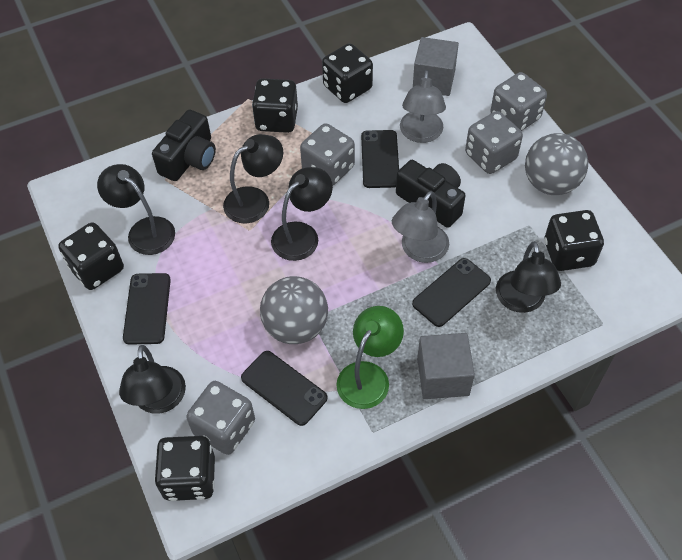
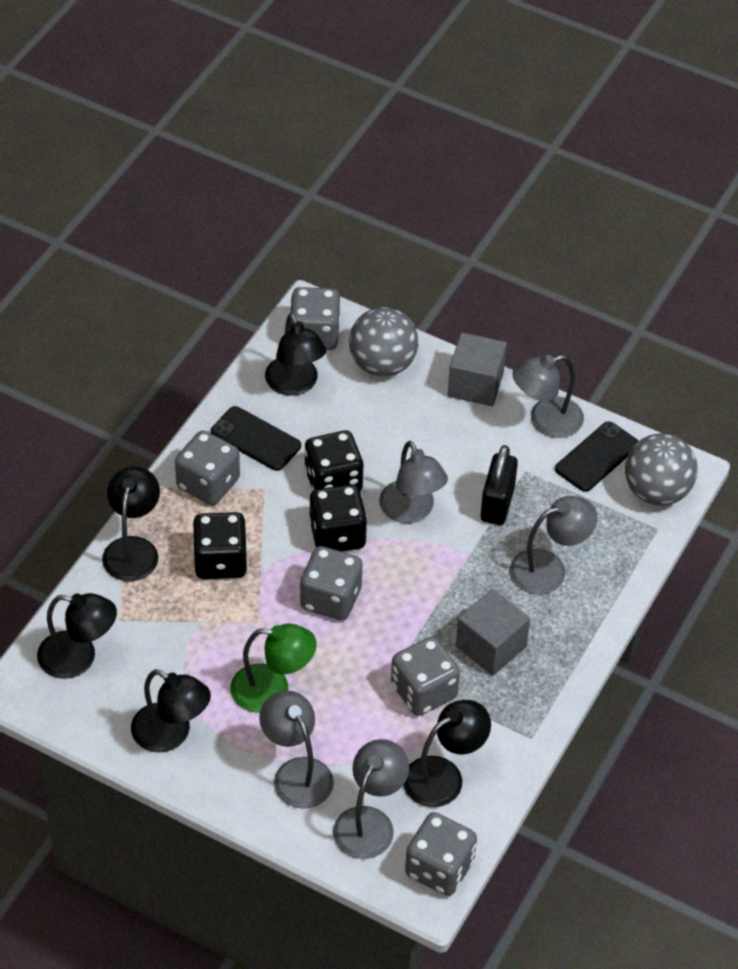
black camera: [152,109,216,181] [396,160,466,228] = 2 -> none = 0
black dice: [58,222,124,290] [154,436,215,501] [252,79,298,133] [322,43,373,103] [544,210,604,271] = 5 -> [193,512,248,579] [304,430,363,491] [309,484,367,552] = 3
black padlock: none = 0 -> [481,445,518,525] = 1
black phone: [123,273,171,345] [241,351,327,426] [361,130,399,188] [412,258,491,327] = 4 -> [211,406,301,471] [555,421,638,492] = 2
grey dice: [186,381,255,455] [300,123,355,186] [465,111,523,174] [490,72,547,131] = 4 -> [175,430,240,505] [290,287,340,350] [300,546,363,620] [391,637,460,716] [405,812,477,896] = 5
grey lamp: [392,191,449,263] [400,70,446,143] = 2 -> [259,690,334,809] [333,739,409,859] [379,441,448,523] [510,496,598,594] [512,355,584,438] = 5

